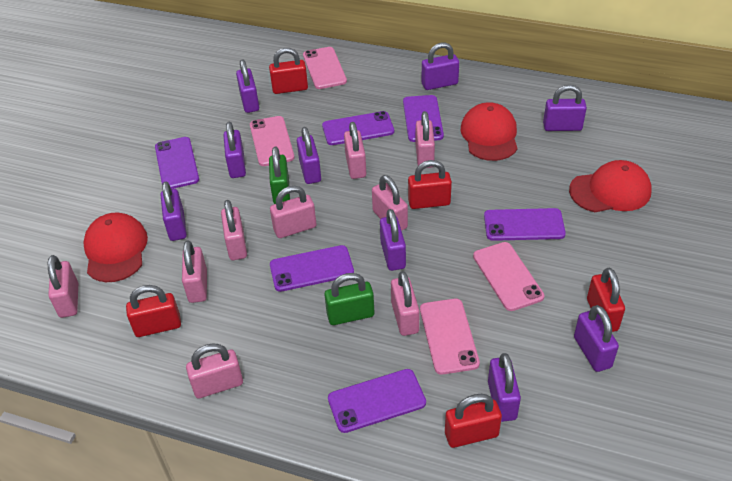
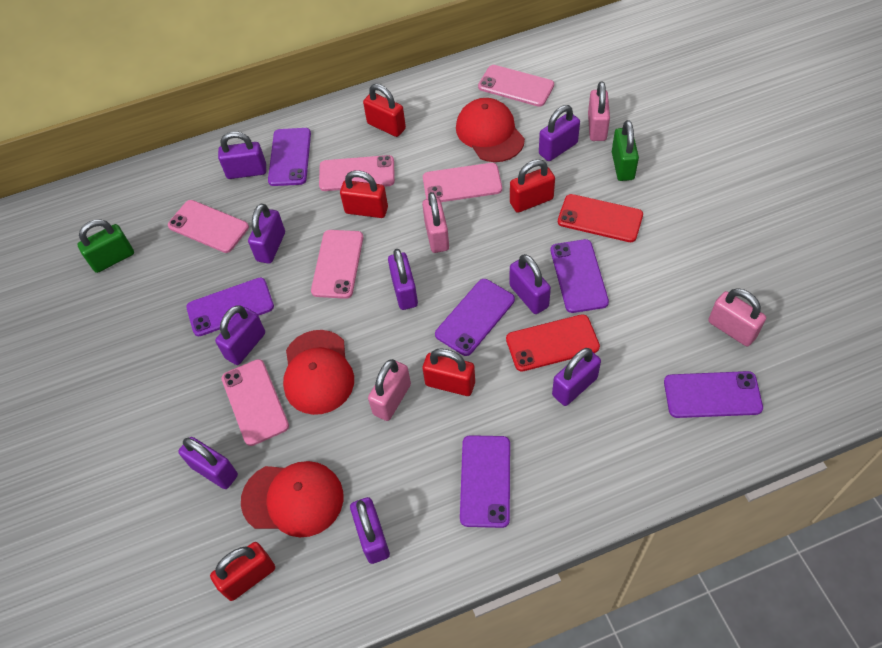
pink padlock: [48,255,78,318] [182,240,207,303] [186,343,243,398] [221,200,247,260] [270,186,317,238] [344,122,366,179] [372,175,408,231] [391,271,419,336] [416,111,435,168] = 9 -> [368,359,411,421] [422,192,449,253] [588,81,610,141] [708,288,766,346] = 4
pink phone: [250,116,294,166] [303,47,347,89] [420,299,480,375] [473,242,544,311] = 4 -> [168,200,249,253] [222,359,289,446] [311,230,363,299] [319,155,395,191] [423,163,502,202] [478,65,554,107] = 6
red phone: none = 0 -> [506,314,600,371] [558,194,643,242] = 2

